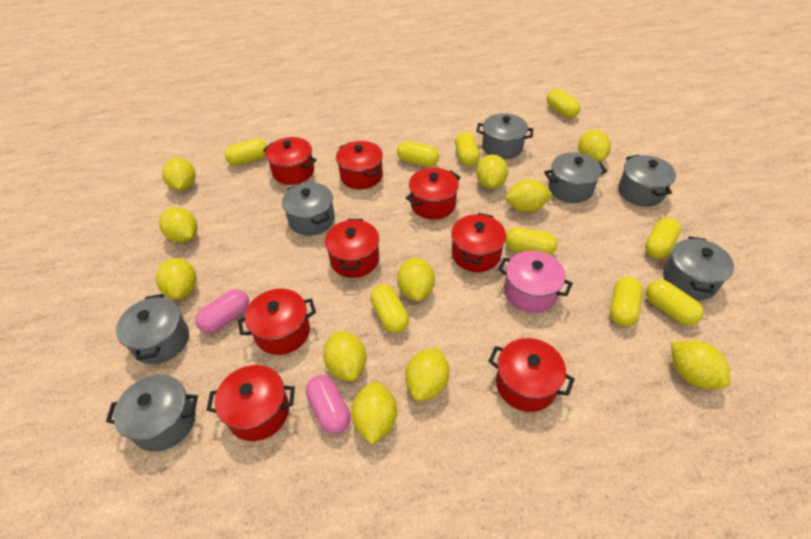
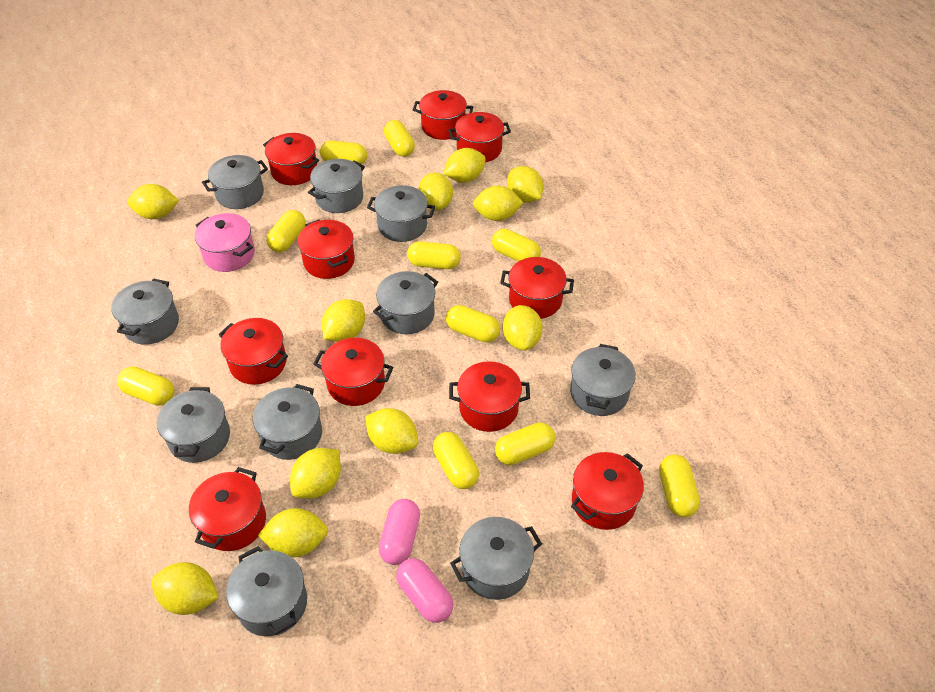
grey pot: [106,375,198,452] [116,294,189,364] [282,182,335,236] [477,113,533,159] [544,152,607,203] [618,155,676,207] [663,236,734,300] = 7 -> [111,279,179,345] [157,387,230,463] [202,155,268,209] [226,546,307,637] [253,384,322,460] [308,159,365,213] [367,185,435,242] [373,271,438,334] [450,517,542,600] [570,344,636,416] = 10
red pot: [207,365,295,441] [238,289,316,355] [263,137,316,185] [325,219,379,278] [336,141,383,189] [406,168,461,220] [451,213,506,272] [488,338,575,412] = 8 -> [189,467,266,551] [218,318,288,385] [263,133,319,185] [297,219,355,279] [313,338,393,406] [413,90,473,140] [448,112,511,162] [449,361,530,432] [500,257,574,319] [571,452,644,530] = 10
yellow capsule: [225,139,267,166] [370,285,409,333] [397,141,439,167] [455,132,480,167] [505,227,557,255] [547,89,580,118] [610,277,643,326] [645,218,681,259] [646,280,704,325] = 9 -> [117,366,175,406] [266,210,306,252] [320,141,367,164] [384,120,415,157] [407,241,461,269] [433,432,479,489] [446,305,500,342] [492,229,541,262] [495,422,555,465] [659,454,700,517] = 10

